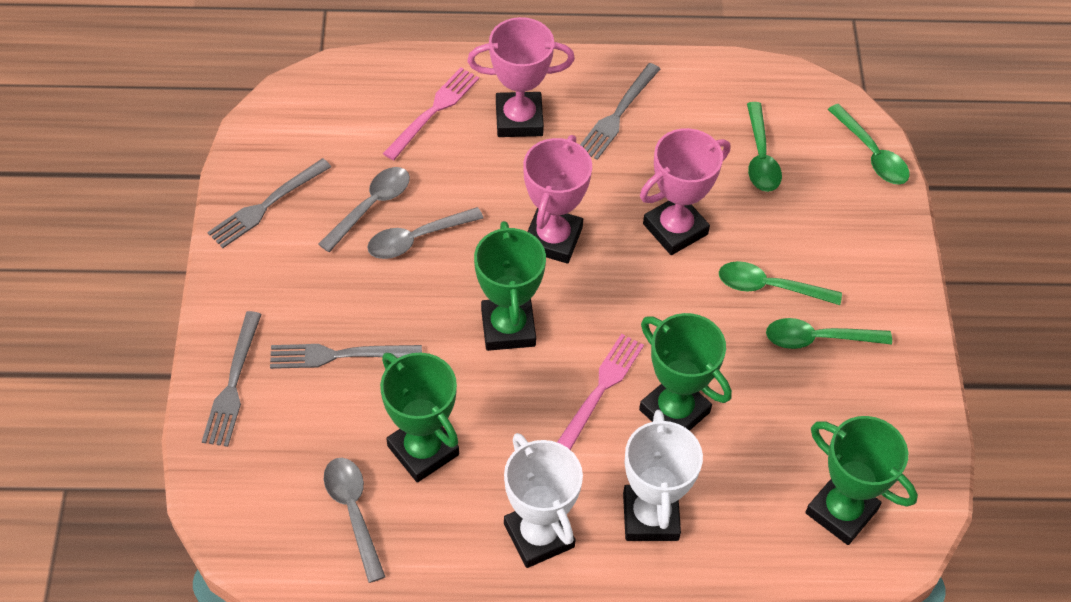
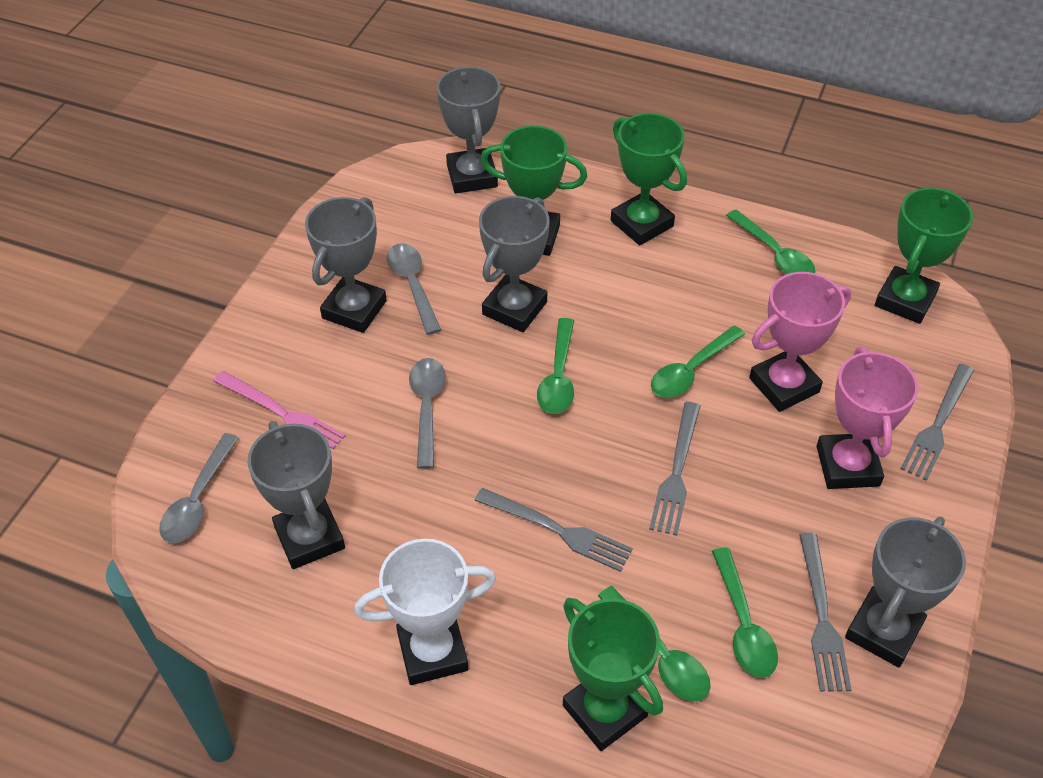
green spoon: [719,261,842,305] [747,102,782,192] [766,318,892,349] [828,104,910,185] = 4 -> [537,318,574,414] [598,586,711,701] [651,325,745,398] [712,547,778,678] [726,209,816,274] = 5
grey trophy: none = 0 -> [248,421,345,569] [305,197,387,333] [437,66,500,193] [479,196,550,332] [845,517,966,667] = 5
pink fork: [383,68,479,160] [557,334,644,450] = 2 -> [214,371,346,449] = 1
pink trophy: [467,17,575,137] [523,135,592,264] [640,128,730,255] = 3 -> [749,272,851,412] [817,347,918,489] = 2
white trophy: [504,433,583,568] [623,410,703,541] = 2 -> [354,539,496,685] = 1

